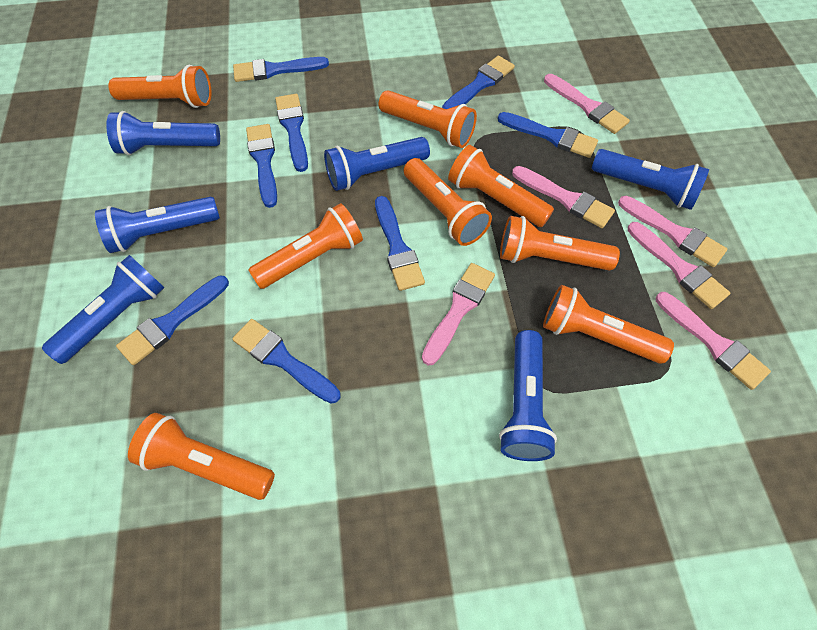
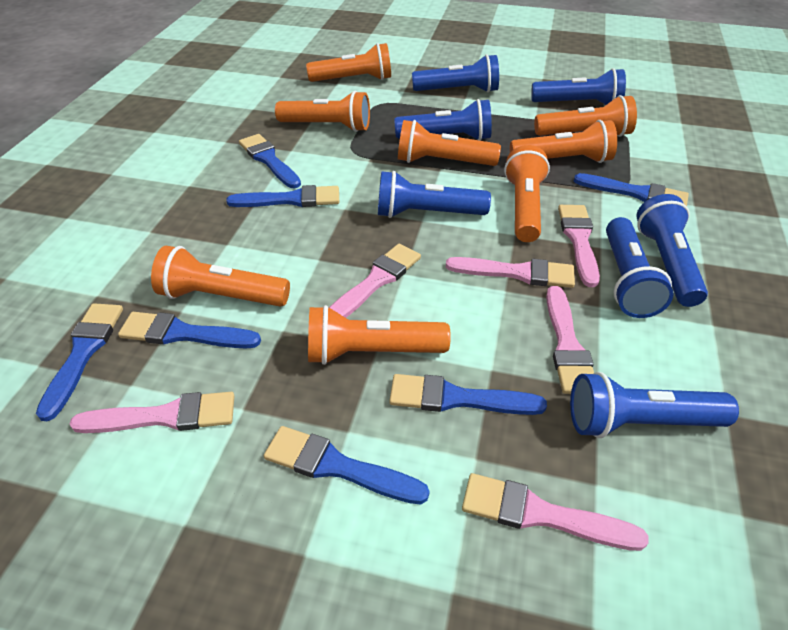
blue brush: [116,275,229,365] [232,319,340,404] [233,57,329,82] [246,124,277,208] [275,94,308,172] [375,196,425,291] [442,56,515,109] [498,112,598,158] = 8 -> [36,303,123,421] [118,312,261,348] [226,185,339,207] [239,134,301,188] [264,426,430,504] [389,374,547,415] [574,173,689,206] = 7
blue flashlight: [42,255,164,364] [95,197,220,253] [106,111,220,155] [324,137,430,191] [499,330,557,461] [592,149,709,210] = 6 -> [378,171,491,218] [394,99,492,141] [412,54,499,93] [531,68,626,105] [570,372,739,438] [606,217,673,318] [637,194,708,307] = 7

